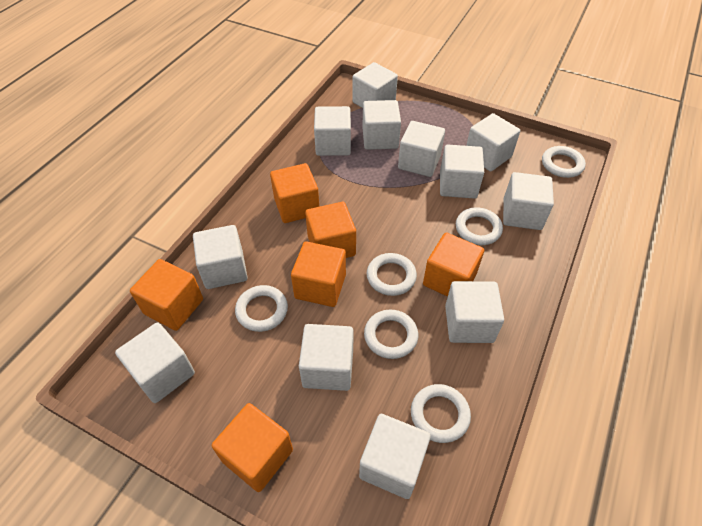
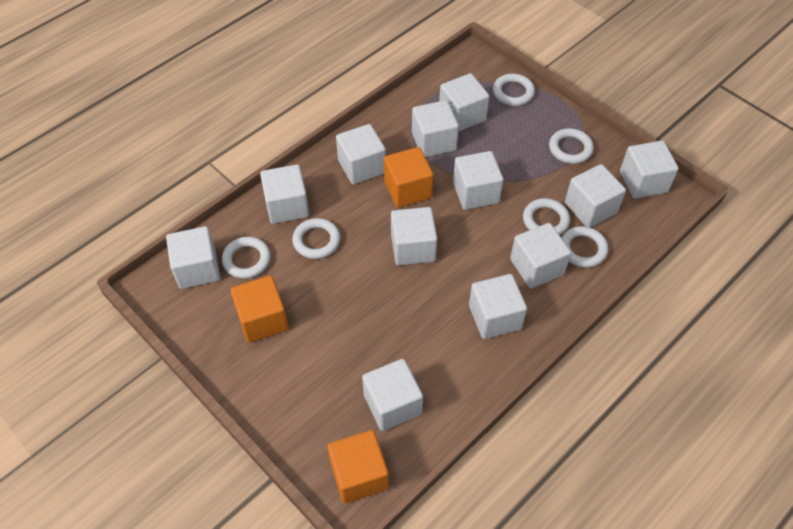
orange cube: [130,259,203,331] [212,403,293,492] [270,163,319,223] [291,241,346,307] [305,202,356,258] [423,232,484,297] = 6 -> [231,276,288,343] [327,430,389,503] [384,147,433,208] = 3

